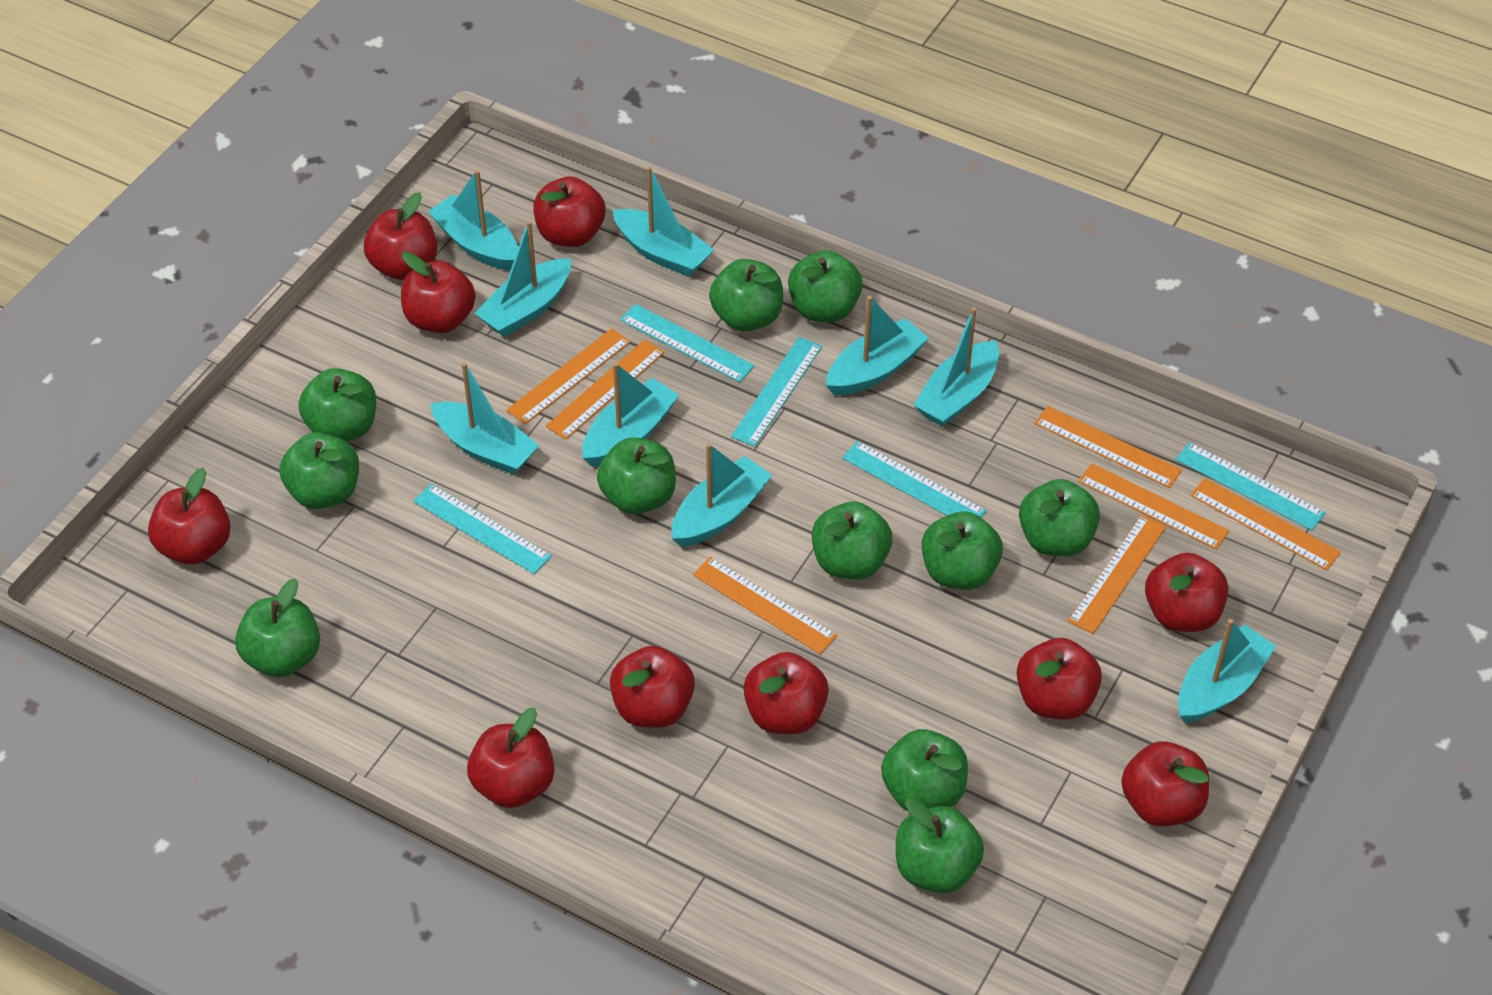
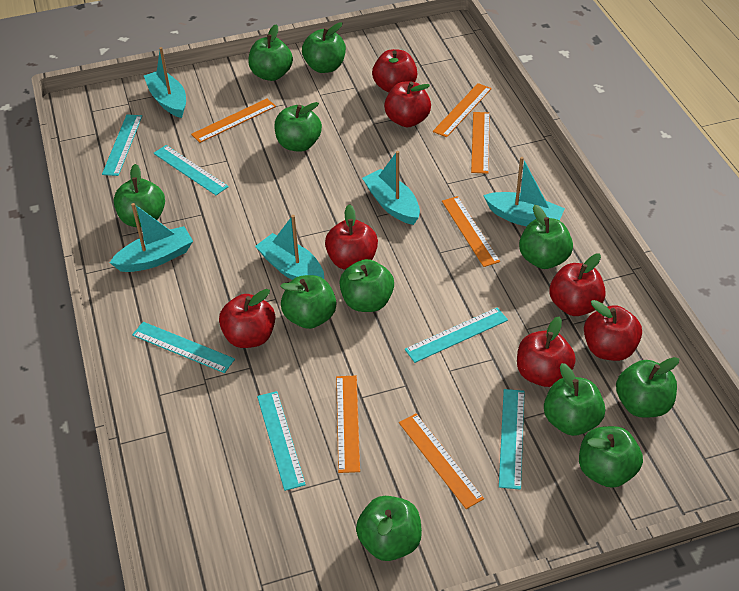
orange ruler: [507,328,631,424] [546,340,664,440] [693,557,837,654] [1034,406,1182,488] [1068,515,1166,634] [1078,463,1229,550] [1190,478,1341,571] = 7 -> [191,98,276,143] [336,376,360,473] [399,413,484,509] [433,83,492,137] [442,196,500,267] [471,112,490,174] = 6
red apple: [148,468,231,565] [364,192,437,280] [401,252,475,333] [467,708,554,808] [533,176,605,247] [610,646,695,728] [743,652,829,734] [1017,638,1102,720] [1121,741,1209,826] [1145,553,1228,632] = 10 -> [219,289,275,348] [325,204,378,270] [372,49,417,93] [384,82,431,127] [517,317,576,387] [549,254,606,316] [584,300,642,361] = 7
turquoise boat: [428,170,518,270] [431,362,540,475] [474,221,571,337] [582,363,679,467] [613,166,714,277] [671,443,772,547] [826,296,929,396] [913,307,999,427] [1178,619,1276,723] = 9 -> [110,203,193,272] [144,47,186,118] [255,215,324,280] [362,151,420,225] [483,157,565,226] = 5
turquoise ruler: [413,484,552,574] [620,304,755,382] [731,337,822,447] [842,441,986,517] [1176,442,1326,530] = 5 -> [102,115,142,176] [132,322,235,373] [153,145,229,195] [257,391,306,491] [405,307,508,363] [499,389,525,490] = 6

